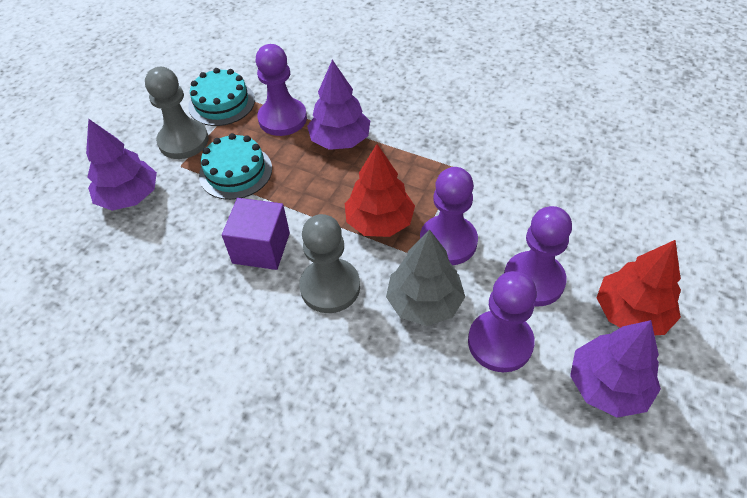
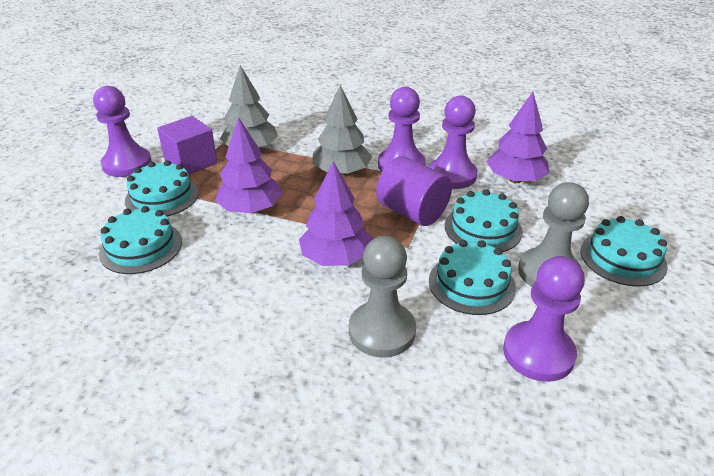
grey tree: [386,229,465,326] = 1 -> [220,65,278,147] [312,85,372,175] = 2
purple cylinder: none = 0 -> [376,156,452,226] = 1
red tree: [345,144,415,237] [596,240,681,335] = 2 -> none = 0
turquoise cake: [188,68,255,126] [199,133,272,200] = 2 -> [99,206,182,274] [125,160,199,216] [429,240,516,315] [445,189,523,252] [581,216,668,287] = 5

